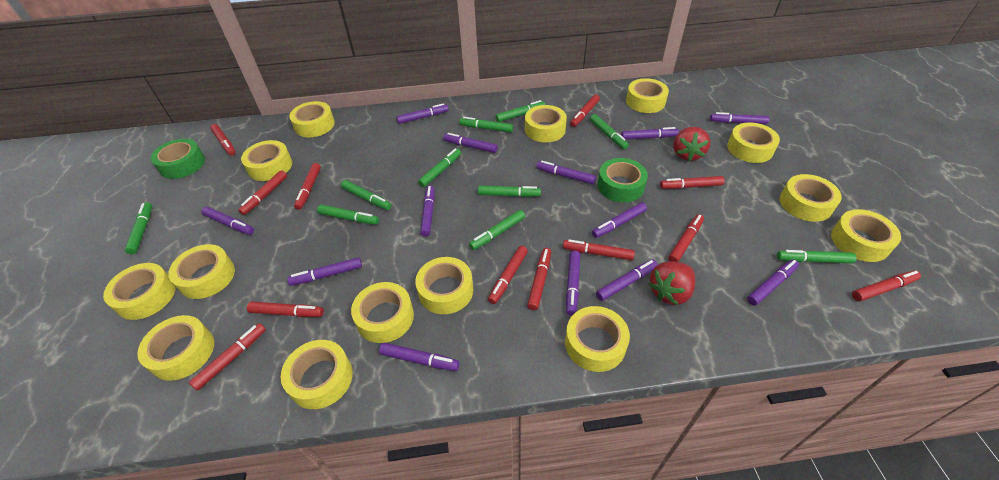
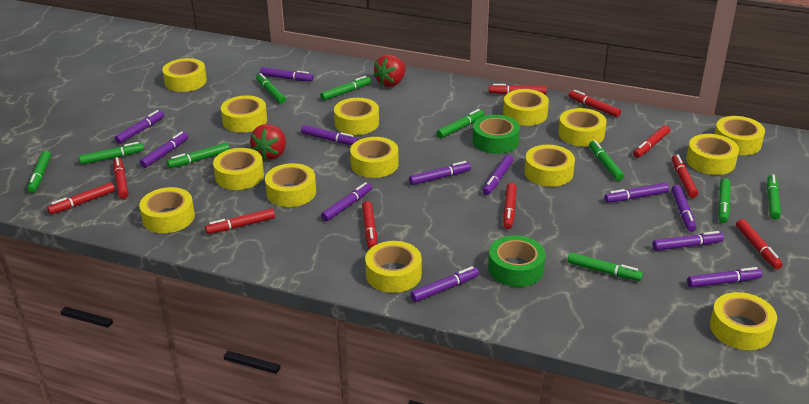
purple marker: [201,207,254,235] [287,257,362,286] [379,343,460,371] [396,103,449,124] [420,185,435,237] [444,133,497,153] [536,161,596,184] [566,251,580,315] [592,202,647,238] [596,259,658,301] [621,127,679,140] [710,112,769,124] [747,259,799,306] = 13 -> [115,110,164,144] [140,131,188,168] [260,67,314,82] [301,125,358,145] [321,182,372,221] [409,161,471,185] [411,266,479,302] [482,155,513,195] [604,183,669,203] [653,231,724,251] [671,185,696,232] [687,267,762,288] = 12
red marker: [189,323,266,391] [210,124,236,155] [238,170,287,215] [247,302,324,317] [294,163,321,210] [488,246,528,304] [527,248,551,310] [563,239,635,260] [570,95,600,127] [660,176,725,189] [668,214,704,262] [852,271,921,301] = 12 -> [47,182,115,214] [113,157,128,199] [205,208,275,234] [362,201,377,249] [489,84,547,94] [503,183,517,229] [568,90,621,117] [633,125,670,158] [672,154,698,198] [736,219,783,269] = 10

